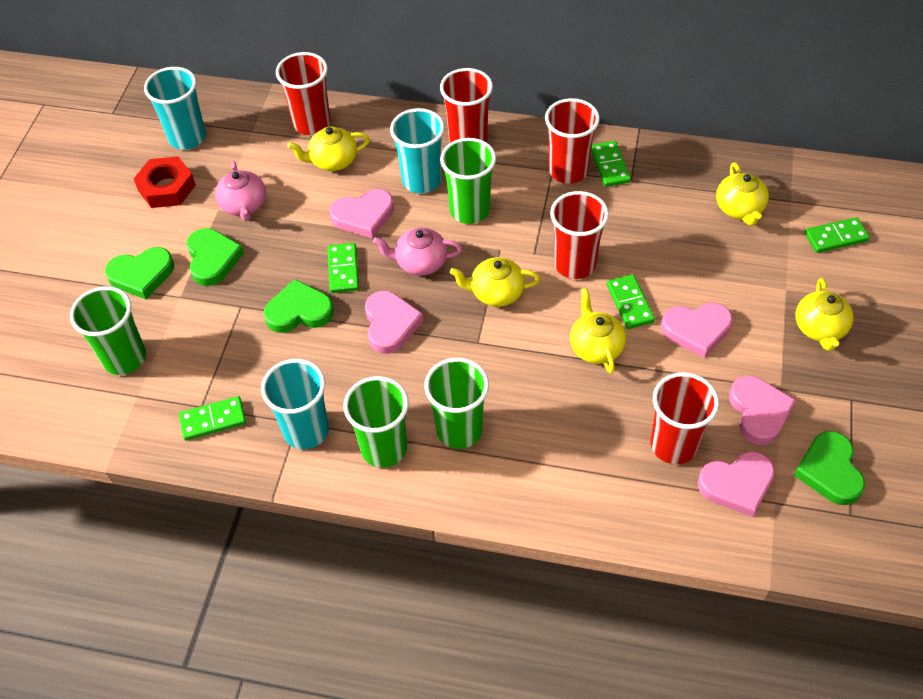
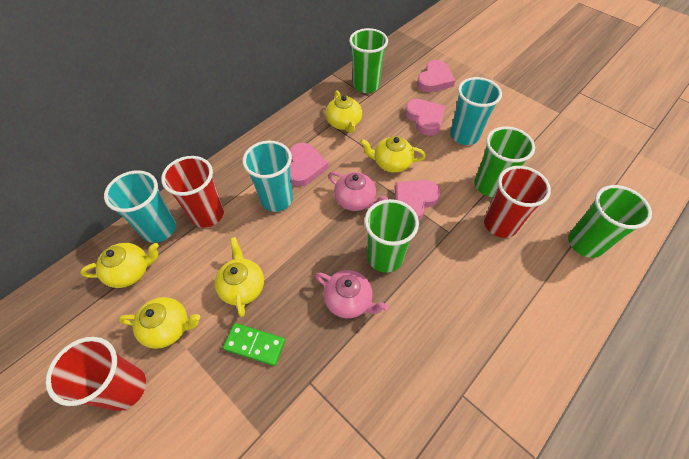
green domino: [179,396,246,441] [327,243,359,293] [591,141,631,187] [607,274,655,329] [805,217,870,253] = 5 -> [223,323,285,366] = 1
green heart: [105,247,174,299] [186,228,244,286] [264,279,334,333] [794,431,865,505] = 4 -> none = 0
pink heart: [330,189,394,239] [365,291,424,354] [661,303,733,358] [698,451,775,517] [729,376,796,445] = 5 -> [290,143,329,187] [395,180,440,220] [405,99,445,136] [417,60,456,92] = 4
red cup: [276,52,331,135] [440,68,493,143] [545,98,600,184] [550,191,609,279] [651,372,719,465] = 5 -> [46,337,146,411] [161,156,224,228] [484,166,551,238] = 3
red nut: [134,156,196,208] = 1 -> none = 0

